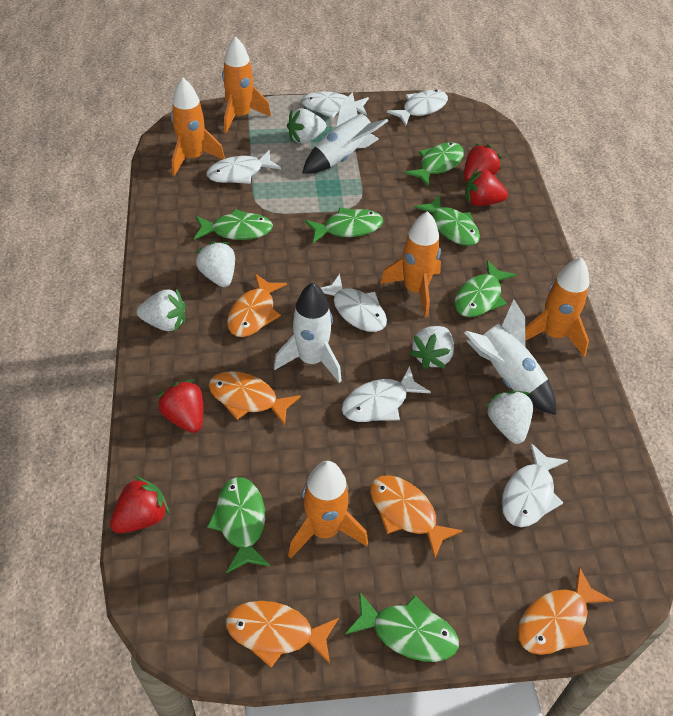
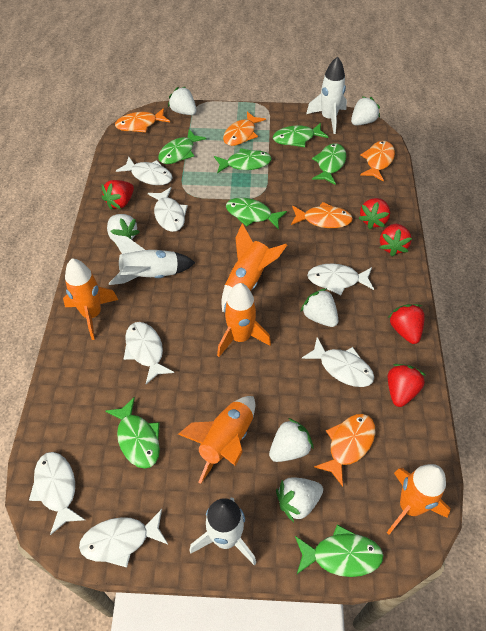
red strawberry: [110,476,169,533] [157,379,203,433] [464,144,502,182] [465,168,508,206] = 4 -> [102,180,134,210] [358,198,390,229] [379,224,412,256] [388,304,425,344] [388,364,425,407] = 5
white fish: [207,150,281,184] [301,92,369,118] [321,274,387,332] [342,366,431,422] [387,90,448,126] [502,443,568,527] = 6 -> [29,452,85,535] [79,509,168,568] [116,157,173,185] [124,322,174,384] [148,187,188,232] [302,337,374,387] [307,264,374,295] = 7
white strawberry: [137,288,186,331] [195,241,235,287] [287,108,326,144] [410,326,454,369] [486,390,533,444] = 5 -> [107,214,139,244] [168,87,197,115] [269,418,314,462] [276,477,323,522] [301,288,338,327] [351,96,380,125] = 6

